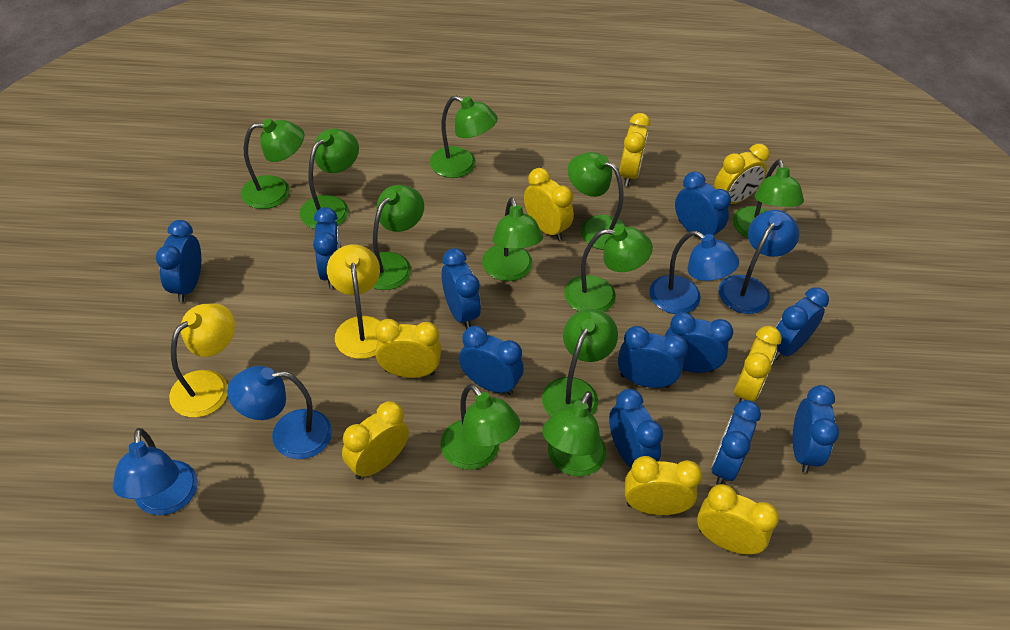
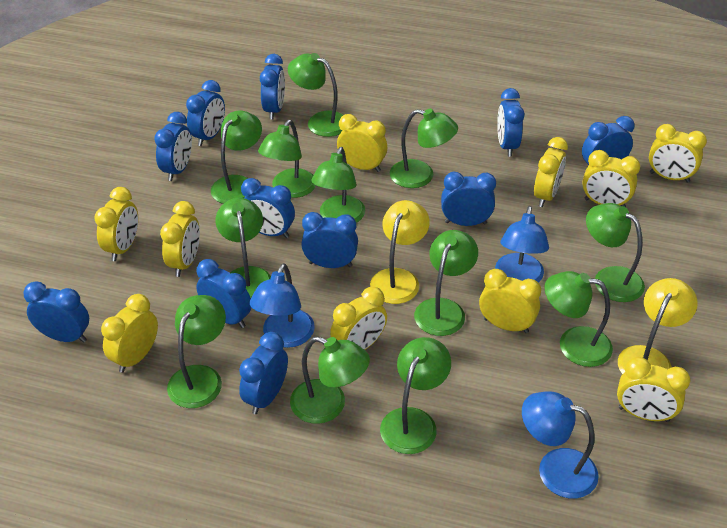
blue lamp: [113,428,198,515] [227,366,332,459] [649,231,739,314] [719,210,800,314] = 4 -> [250,263,315,348] [495,206,549,283] [522,391,599,498] = 3
green lamp: [241,119,304,209] [300,129,359,229] [372,185,424,290] [430,96,498,178] [440,384,520,470] [482,197,543,281] [542,309,618,416] [542,391,606,476] [564,226,653,312] [568,152,627,250] [733,159,804,238] = 11 -> [167,295,226,408] [211,111,262,204] [216,198,271,298] [258,120,316,198] [288,53,343,137] [290,337,370,424] [311,147,365,223] [380,337,451,454] [390,109,458,188] [414,230,478,336] [545,271,613,367] [586,203,645,302] = 12
yellow clock: [342,401,409,479] [375,319,441,378] [524,168,574,241] [619,113,650,186] [625,456,702,515] [697,484,779,555] [714,144,770,204] [734,326,782,402] = 8 -> [94,187,138,261] [101,294,158,373] [160,201,200,277] [330,287,387,350] [337,114,387,172] [479,269,541,333] [534,137,568,207] [582,150,640,207] [617,357,690,422] [649,124,707,183] = 10

